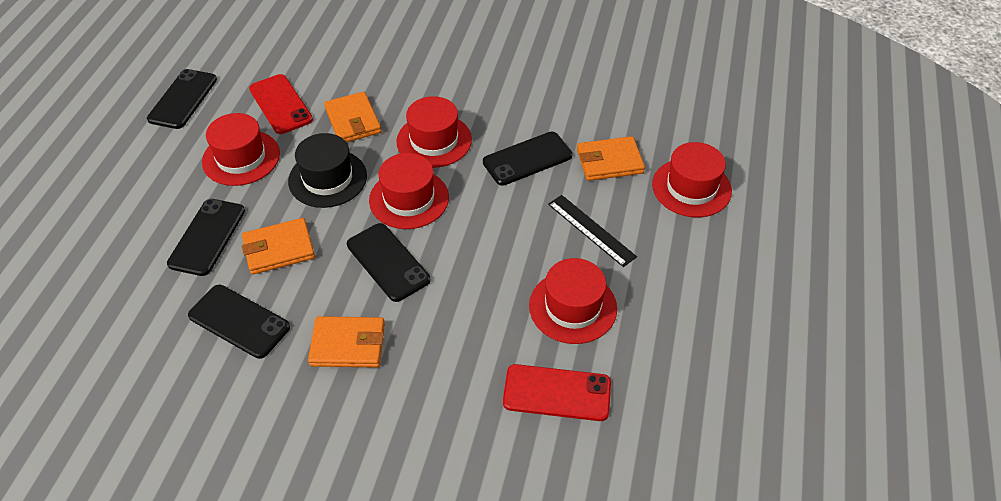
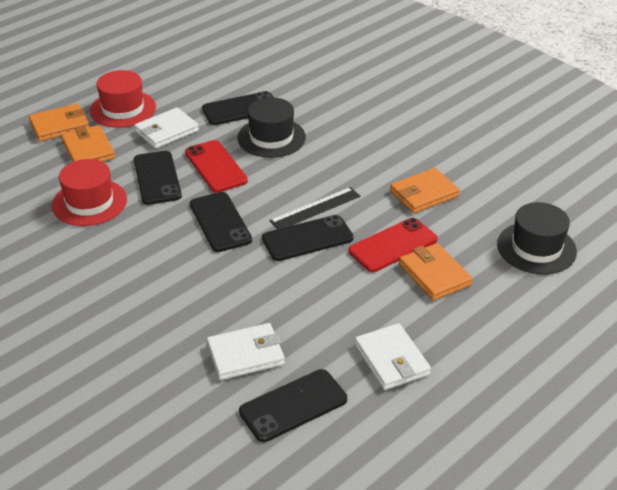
black hat: [288,133,367,208] = 1 -> [237,97,306,158] [497,202,577,274] = 2
red hat: [202,113,280,186] [369,153,449,229] [396,96,472,168] [529,258,617,344] [652,142,732,217] = 5 -> [52,159,127,226] [90,70,156,128] = 2
white wallet: none = 0 -> [134,107,199,149] [207,323,285,380] [354,323,431,390] = 3

